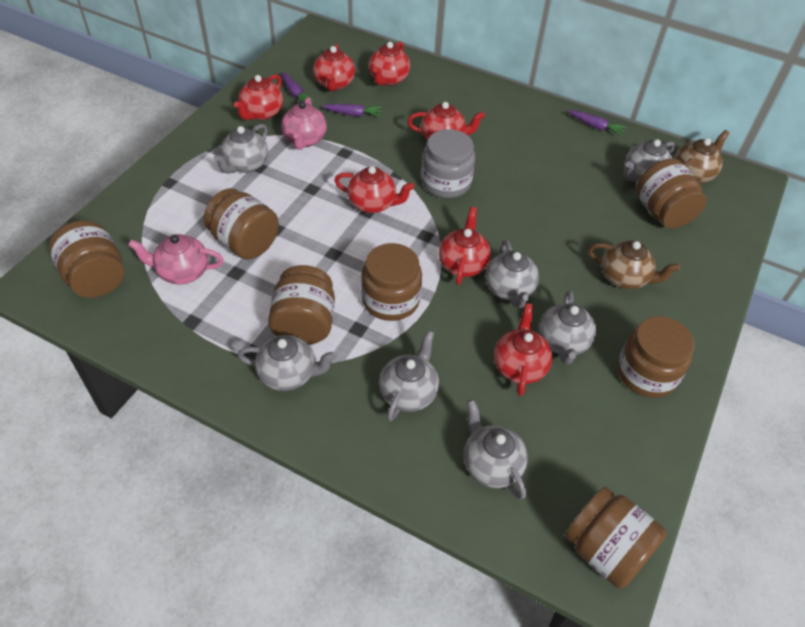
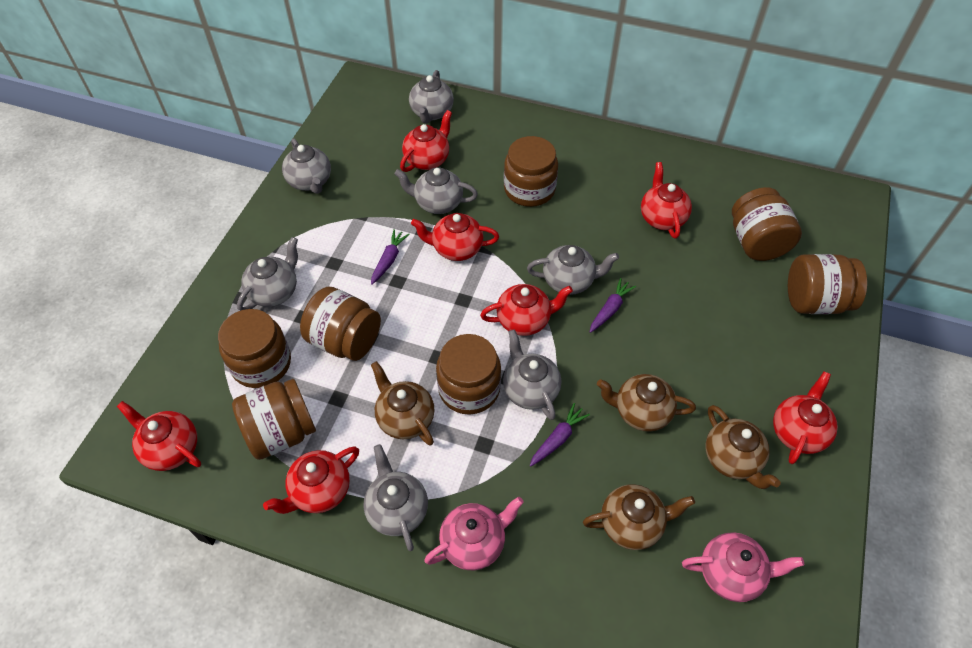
brown teapot: [588,240,680,289] [674,130,729,183] = 2 -> [371,361,435,446] [583,484,695,550] [597,374,696,432] [705,405,781,489] = 4
grey jar: [421,129,475,198] = 1 -> none = 0

